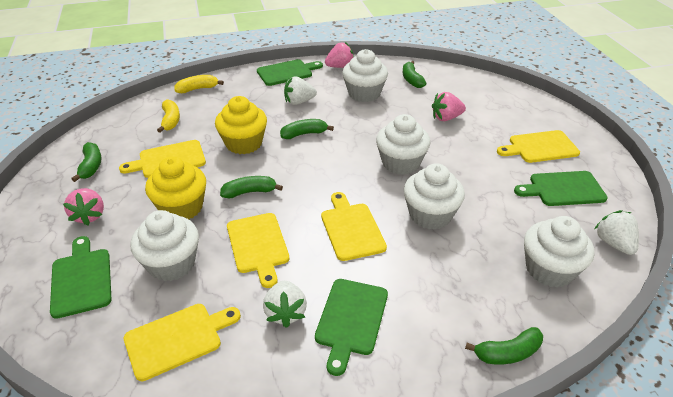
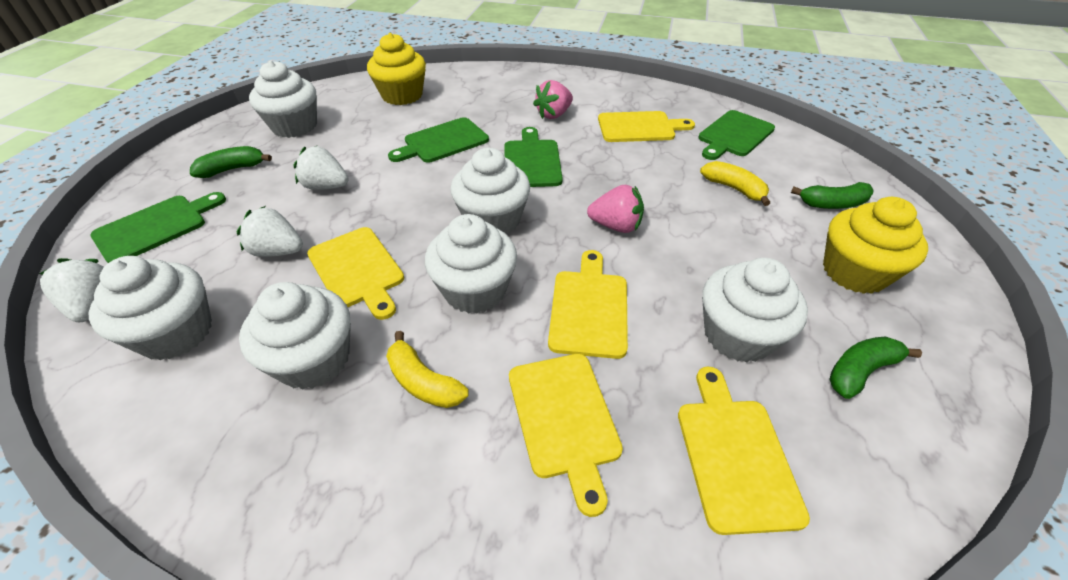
green banana: [71,142,102,182] [220,176,283,198] [280,119,334,139] [403,61,426,88] [465,327,543,364] = 5 -> [190,146,272,178] [791,182,874,209] [829,337,922,399] = 3
pink strawberry: [63,188,104,226] [325,42,354,68] [432,92,466,121] = 3 -> [533,80,573,119] [587,185,644,233] = 2
white cupcake: [131,210,199,281] [342,49,388,102] [376,114,430,175] [404,163,465,230] [524,216,594,288] = 5 -> [89,256,212,360] [239,282,351,390] [249,61,317,138] [425,214,517,314] [450,148,530,234] [702,258,808,362] = 6

